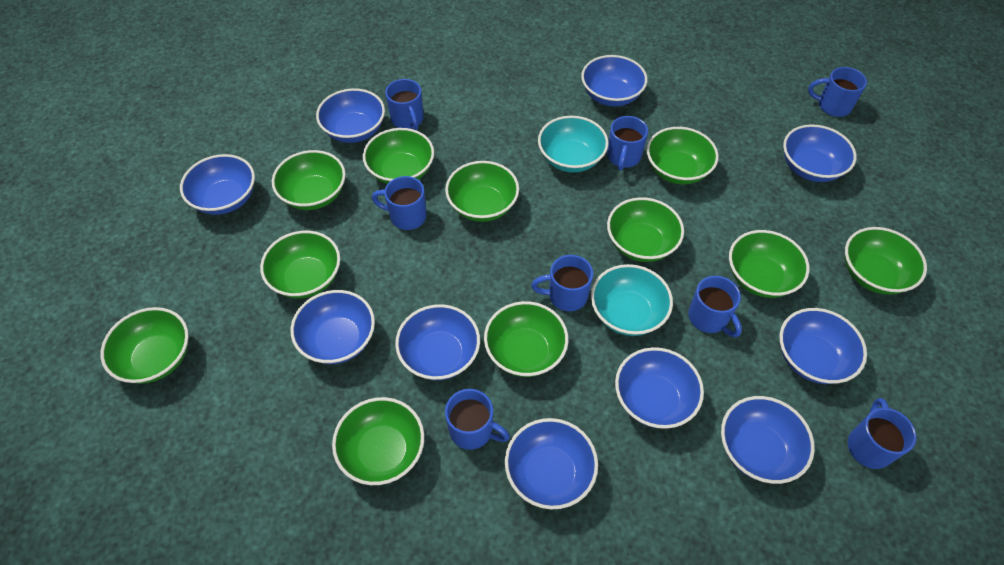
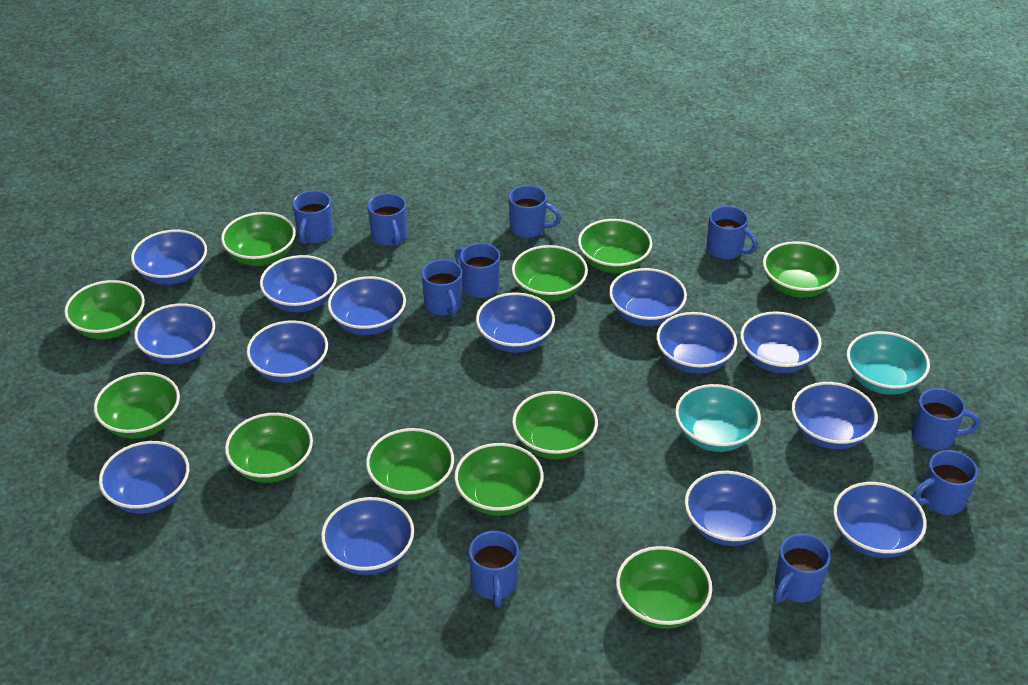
blue bowl: [180,154,255,215] [290,290,375,364] [316,88,385,143] [395,304,480,380] [505,418,598,509] [581,55,647,106] [615,347,704,429] [721,396,815,484] [779,308,867,384] [783,124,857,182] = 10 -> [99,441,189,514] [131,230,207,285] [134,303,215,364] [246,320,328,383] [260,255,337,312] [321,497,414,575] [328,276,406,335] [476,293,555,353] [609,268,687,326] [656,312,737,374] [685,471,776,546] [740,311,822,373] [791,382,878,449] [833,482,927,558] = 14
blue mug: [372,176,427,230] [385,79,424,130] [445,389,510,450] [531,255,593,311] [607,116,648,171] [688,276,742,337] [808,67,867,117] [848,398,917,469] = 8 -> [292,190,333,244] [367,193,407,246] [422,260,462,317] [455,243,500,298] [469,531,519,607] [509,185,562,238] [707,206,758,259] [775,533,831,602] [911,388,980,450] [912,450,978,515] = 10

